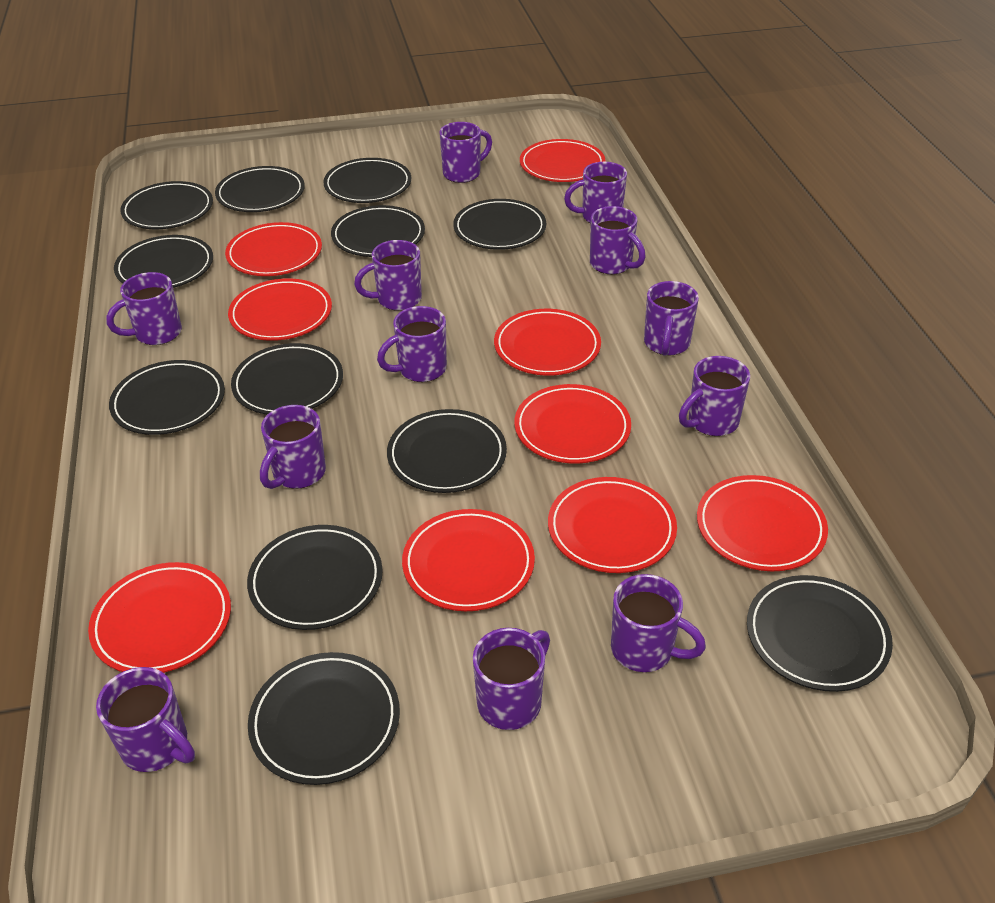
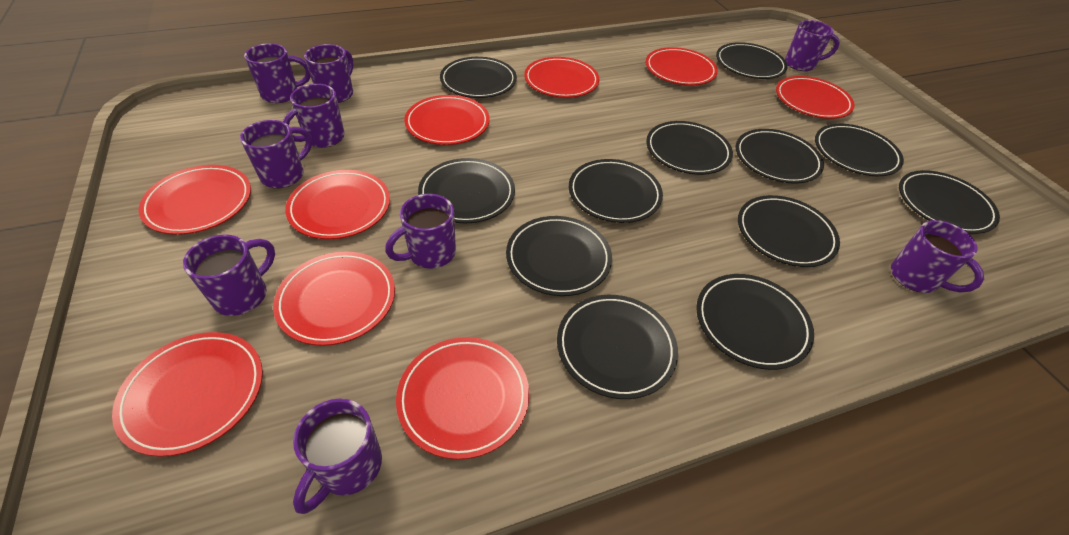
purple mug: [96,667,195,772] [106,272,182,345] [260,405,326,489] [354,240,422,311] [377,306,447,382] [439,122,492,183] [473,628,550,730] [564,162,627,223] [590,206,646,274] [611,574,706,672] [644,281,699,356] [679,356,750,436] = 12 -> [183,234,275,316] [240,120,312,188] [244,43,311,103] [283,84,345,148] [293,398,382,514] [304,44,354,103] [385,194,456,268] [785,20,840,71] [891,220,984,293] = 9

